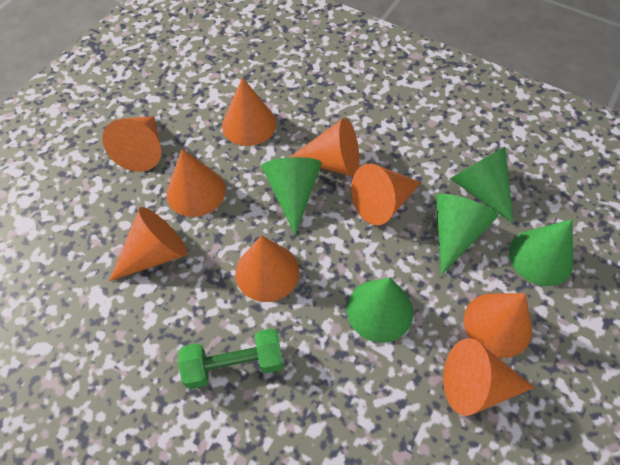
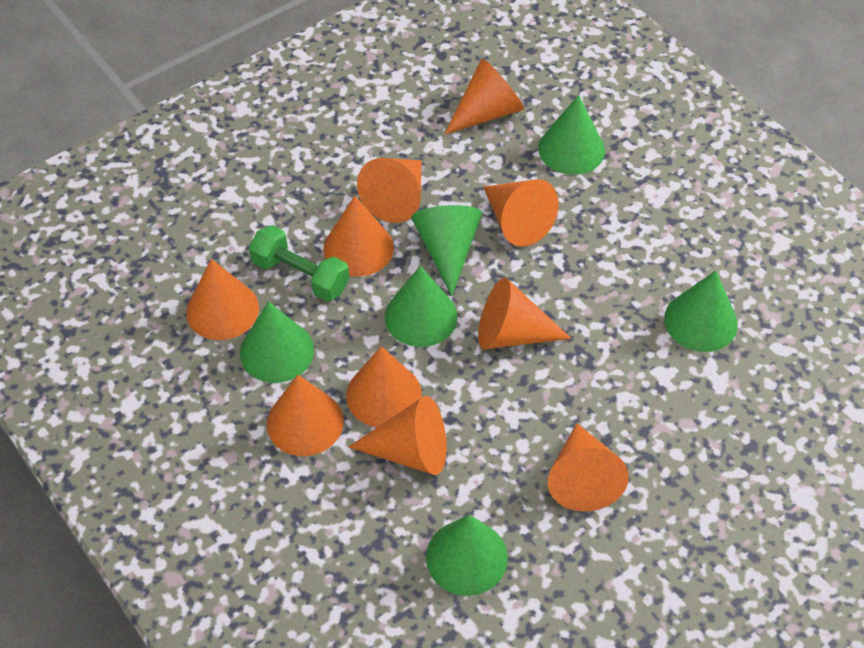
green cone: [261,157,322,235] [347,278,413,343] [436,194,499,275] [450,147,514,223] [509,219,573,286] = 5 -> [240,301,314,383] [385,266,457,347] [411,205,482,296] [426,515,508,596] [538,95,605,175] [664,271,738,352] = 6
orange cone: [102,116,161,172] [109,207,187,281] [167,149,226,217] [222,77,276,146] [235,236,299,302] [290,118,359,177] [351,164,421,225] [443,338,535,416] [464,293,532,358] = 9 -> [186,259,259,340] [267,375,344,456] [324,196,394,277] [346,346,422,427] [348,396,447,475] [357,158,421,223] [445,58,524,134] [478,278,571,350] [483,179,559,247] [548,424,629,511] = 10

